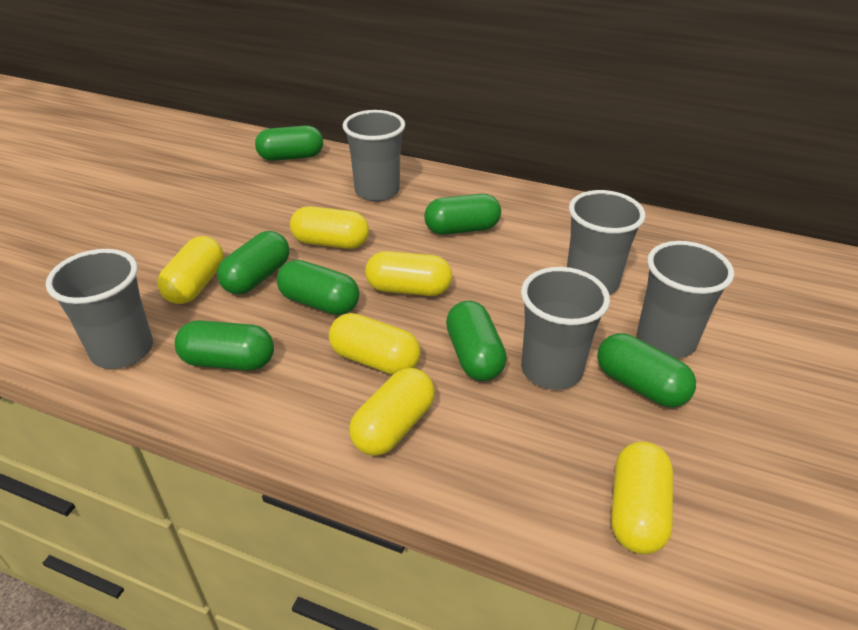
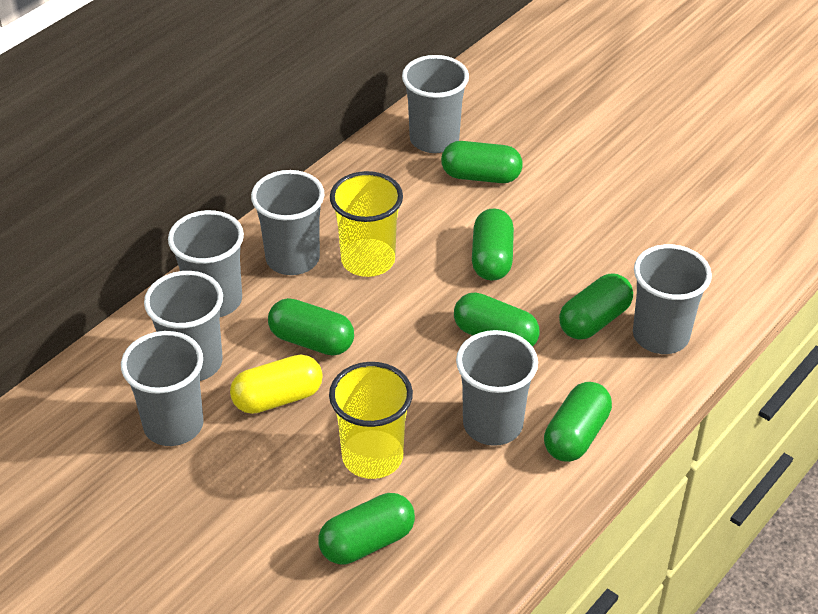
grey cup: [46,249,153,369] [343,110,405,202] [521,267,610,390] [567,190,645,295] [637,241,734,358] = 5 -> [121,331,204,446] [144,271,223,381] [168,210,244,317] [251,170,324,275] [402,55,469,153] [456,330,538,446] [633,244,712,354] = 7
yellow capsule: [157,236,224,304] [290,206,369,249] [329,313,420,375] [349,368,435,456] [365,251,452,296] [611,441,673,554] = 6 -> [230,355,323,414] = 1
yellow cup: none = 0 -> [329,362,413,479] [330,171,403,277] = 2

